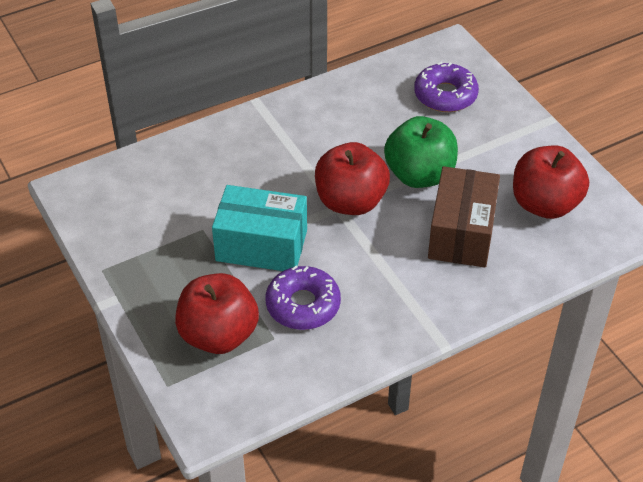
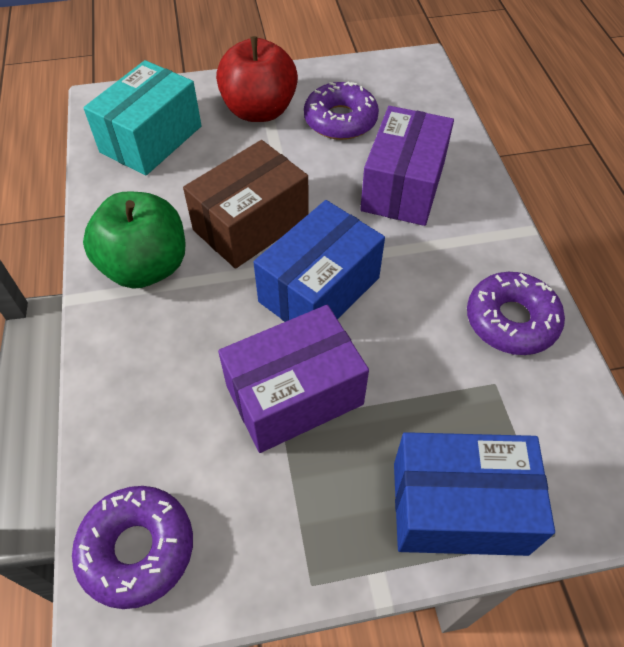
blue box: none = 0 -> [253,200,385,322] [394,432,555,556] = 2
purple box: none = 0 -> [218,305,369,453] [360,106,454,226] = 2
purple donut: [266,266,341,330] [414,62,479,112] = 2 -> [72,486,193,609] [304,81,379,140] [467,272,565,355] = 3
red apple: [175,273,259,354] [315,142,390,215] [513,146,589,219] = 3 -> [216,36,298,122] = 1

